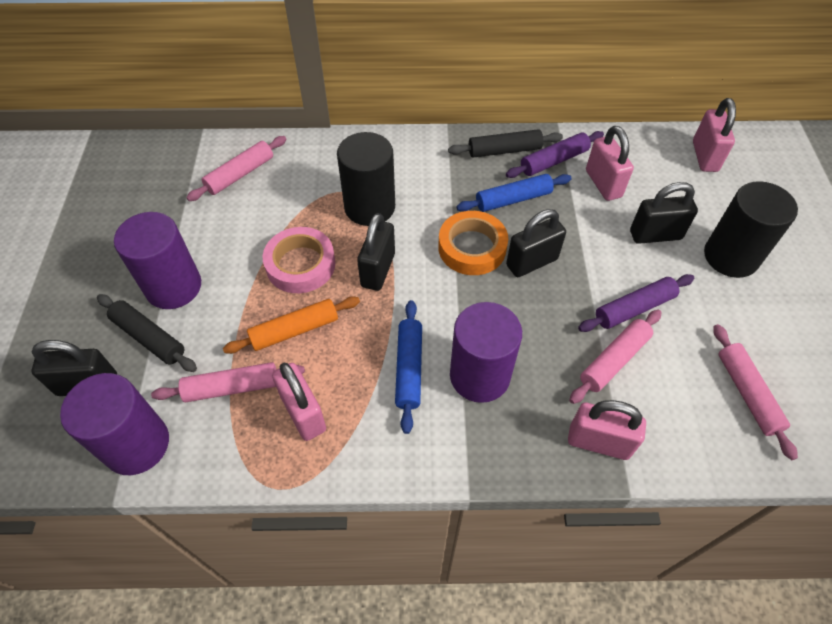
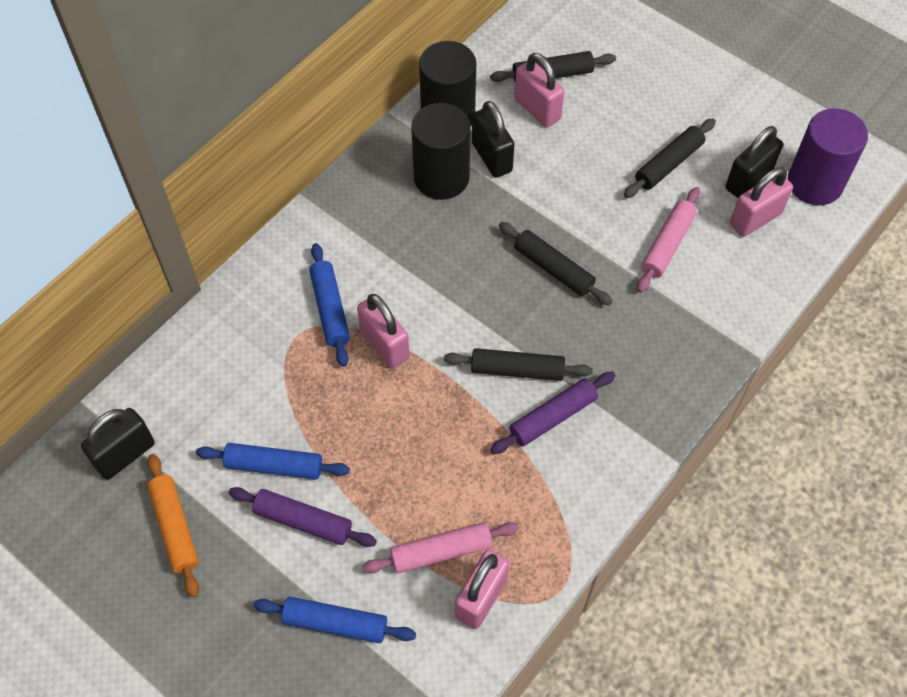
black padlock: [31,340,117,396] [357,213,395,291] [506,209,566,277] [630,182,698,244] = 4 -> [81,408,155,480] [472,101,515,178] [726,126,783,198] = 3
black rolling pin: [97,294,197,372] [448,129,563,158] = 2 -> [444,348,593,381] [490,51,616,82] [499,222,612,305] [624,118,716,198] = 4
blue rolling pin: [395,300,422,434] [456,174,571,212] = 2 -> [196,443,350,479] [253,597,416,643] [309,243,350,367] = 3
orange tape: [438,211,508,275] = 1 -> none = 0
pink rolling pin: [151,362,305,402] [186,136,286,201] [569,310,662,404] [713,324,798,460] = 4 -> [362,522,519,573] [637,187,700,293] = 2
pink tape: [263,227,335,293] = 1 -> none = 0
purple cylinder: [60,373,169,475] [114,212,201,309] [450,302,522,403] = 3 -> [788,108,868,205] = 1

